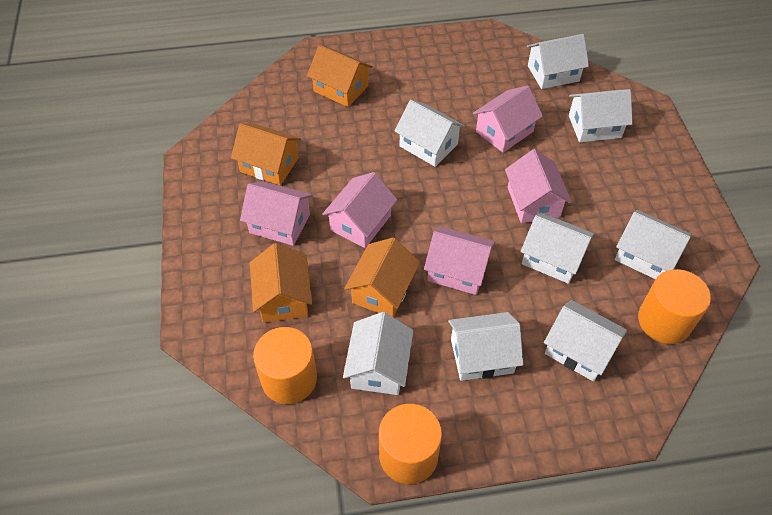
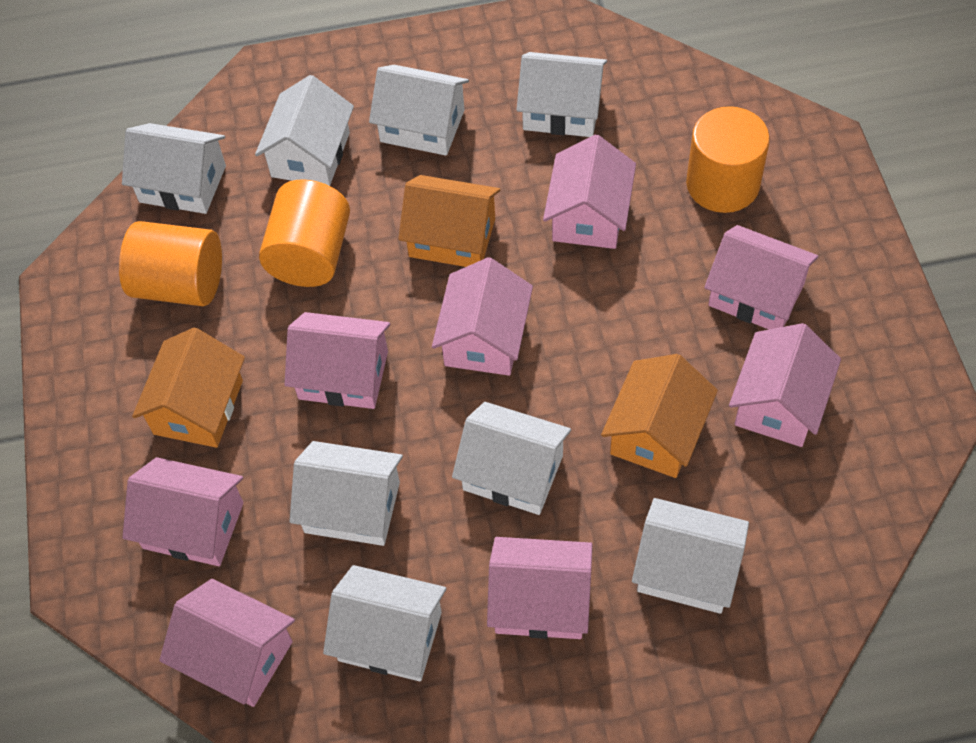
orange house: [231,123,301,185] [250,243,312,323] [307,45,373,107] [344,238,420,318] = 4 -> [132,328,245,448] [398,175,500,267] [601,354,718,478] = 3
pink house: [240,181,313,246] [322,172,397,248] [424,226,495,295] [473,86,543,153] [505,149,572,223] = 5 -> [122,457,244,566] [159,579,295,707] [284,312,390,409] [432,257,533,376] [487,537,592,639] [543,134,636,249] [704,225,818,329] [729,323,841,447] = 8

